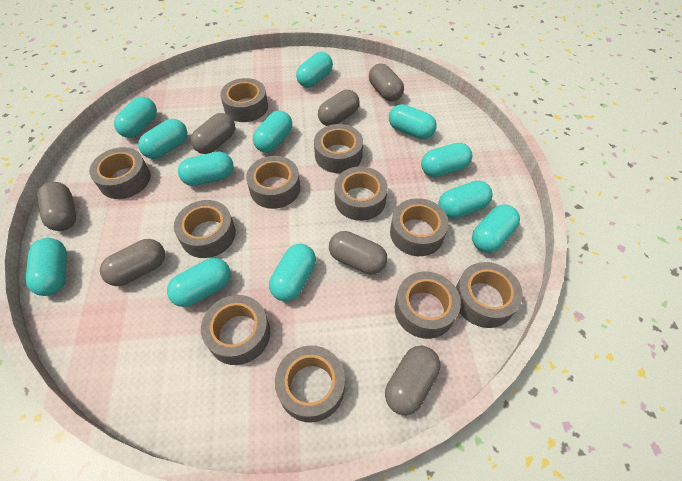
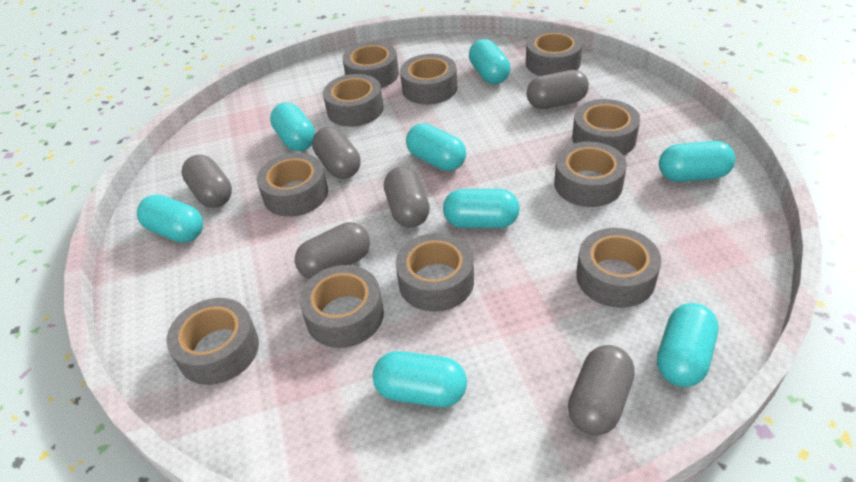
grey capsule: [37,182,76,231] [100,239,165,286] [191,113,235,154] [318,90,360,126] [329,231,387,275] [369,63,404,101] [385,346,440,415] = 7 -> [181,155,232,208] [295,222,370,279] [312,127,361,179] [384,166,430,228] [527,70,589,109] [568,345,635,435] = 6
turquoise capsule: [26,238,67,296] [114,96,157,138] [138,119,187,159] [167,258,231,307] [178,152,234,186] [253,110,292,153] [269,244,316,301] [296,52,333,88] [389,104,437,139] [421,143,472,177] [438,181,493,219] [472,204,520,253] = 12 -> [137,194,203,243] [270,103,315,151] [372,351,467,407] [406,123,466,171] [443,189,520,228] [469,39,511,84] [657,303,719,387] [659,141,735,182] = 8

